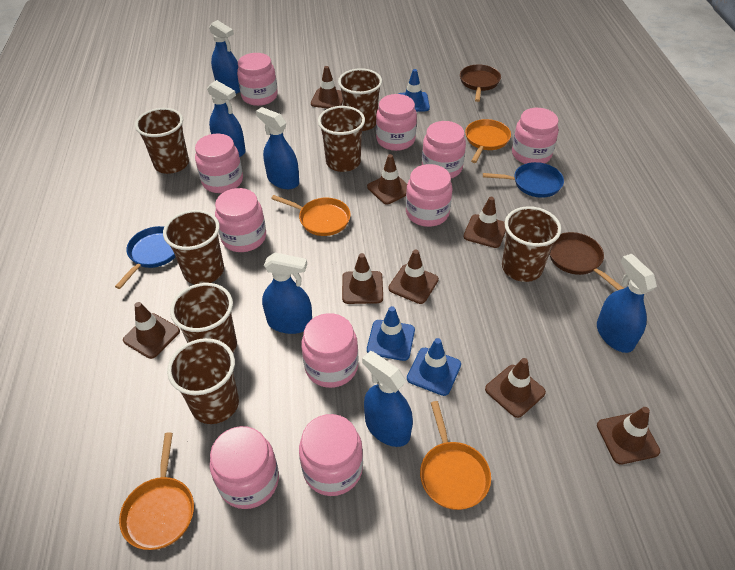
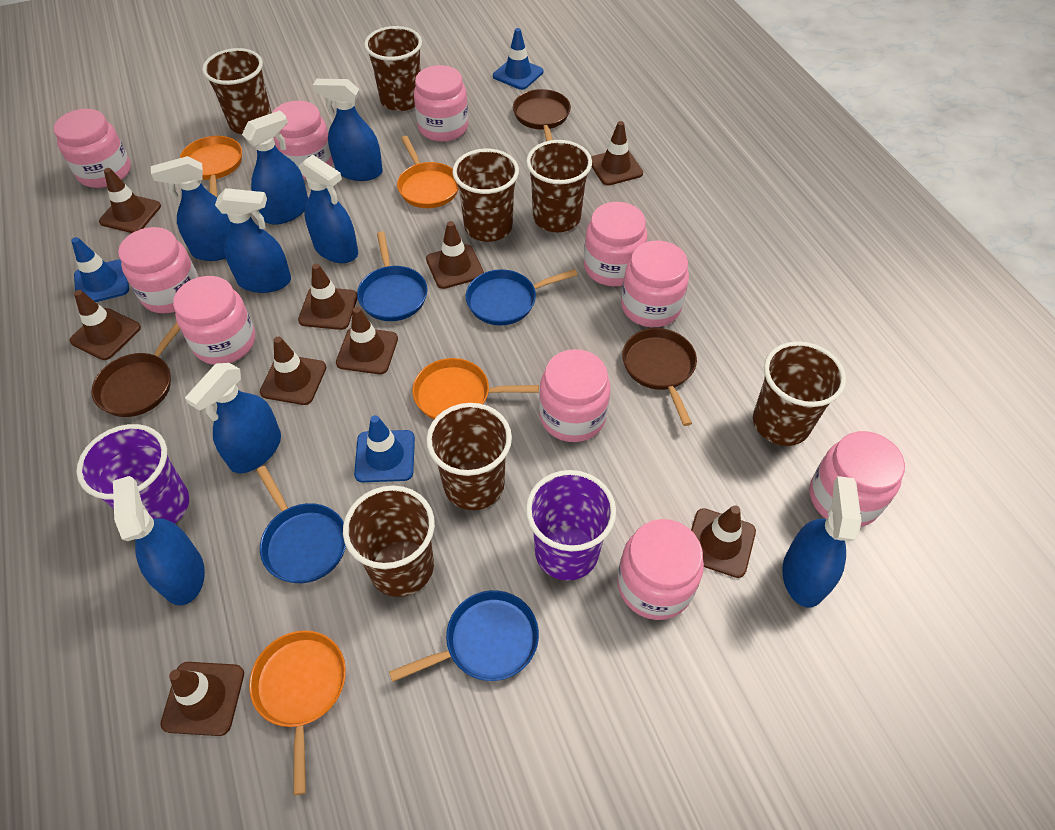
blue pan: [115,226,175,289] [483,162,564,198] = 2 -> [256,466,346,583] [357,232,428,321] [389,590,539,682] [466,269,578,325] = 4
blue spray bottle: [207,80,246,157] [209,20,240,94] [256,107,299,189] [262,253,312,334] [362,351,413,447] [597,254,657,353] = 6 -> [113,476,205,606] [151,156,231,261] [185,363,281,473] [215,188,291,293] [242,110,308,225] [299,155,358,263] [313,79,383,181] [782,476,862,607] = 8
brown pan: [460,64,501,102] [549,232,624,290] = 2 -> [91,322,180,417] [513,89,571,141] [622,328,697,426] = 3
brown traffic cone: [123,302,180,359] [311,66,343,109] [342,253,383,304] [367,154,407,204] [388,250,439,304] [463,197,506,248] [485,358,546,418] [597,407,660,465] = 8 -> [69,290,141,360] [99,168,161,233] [161,662,244,736] [260,337,326,405] [298,263,357,330] [336,307,398,374] [426,221,484,289] [591,121,643,186] [691,505,756,578] = 9
purple cup: none = 0 -> [76,424,189,523] [526,470,616,581] = 2

